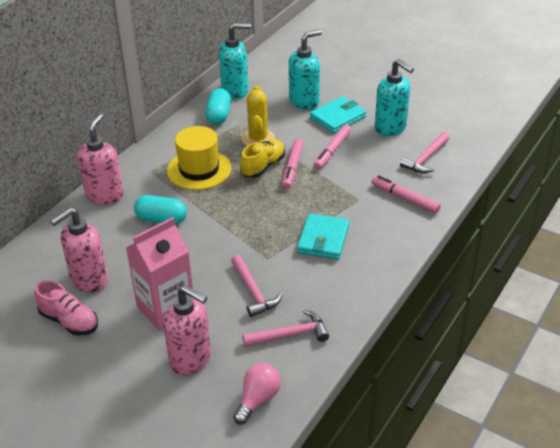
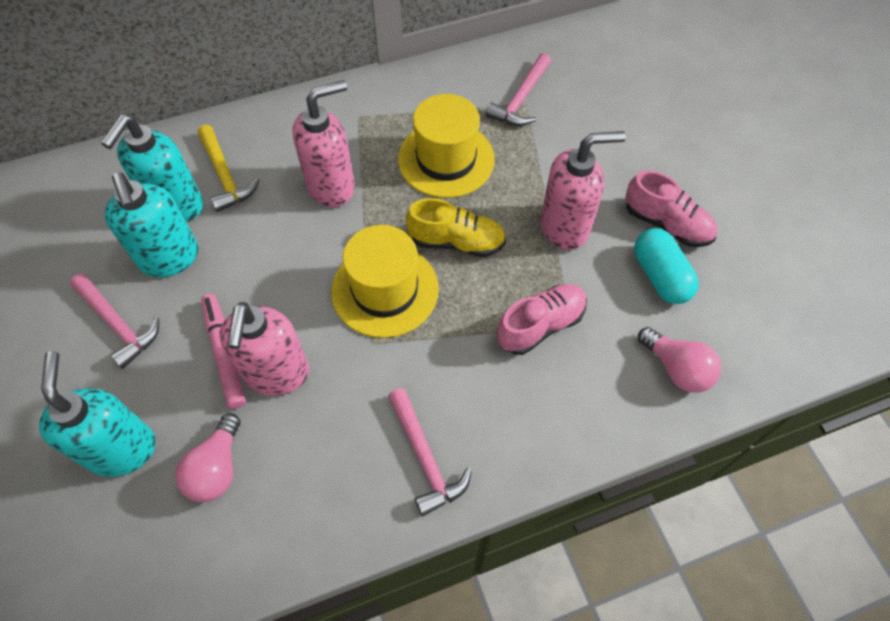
pink carton: [126,217,193,331] = 1 -> none = 0
pink light bulb: [233,363,281,425] = 1 -> [175,413,240,502] [638,327,721,393] = 2
pink marker: [282,138,304,189] [314,124,351,169] [372,175,441,213] = 3 -> [201,294,246,409] = 1
pink shoe: [34,280,98,335] = 1 -> [497,284,587,355] [625,171,718,247] = 2
turquoise capsule: [134,195,187,225] [205,88,231,125] = 2 -> [634,228,699,304] = 1
turquoise wallet: [297,214,350,260] [310,96,366,133] = 2 -> none = 0
yellow cactus: [242,86,275,146] = 1 -> none = 0
yellow hammer: none = 0 -> [198,125,260,212] = 1
yellow hat: [167,126,231,190] = 1 -> [331,225,439,338] [398,94,495,198] = 2

